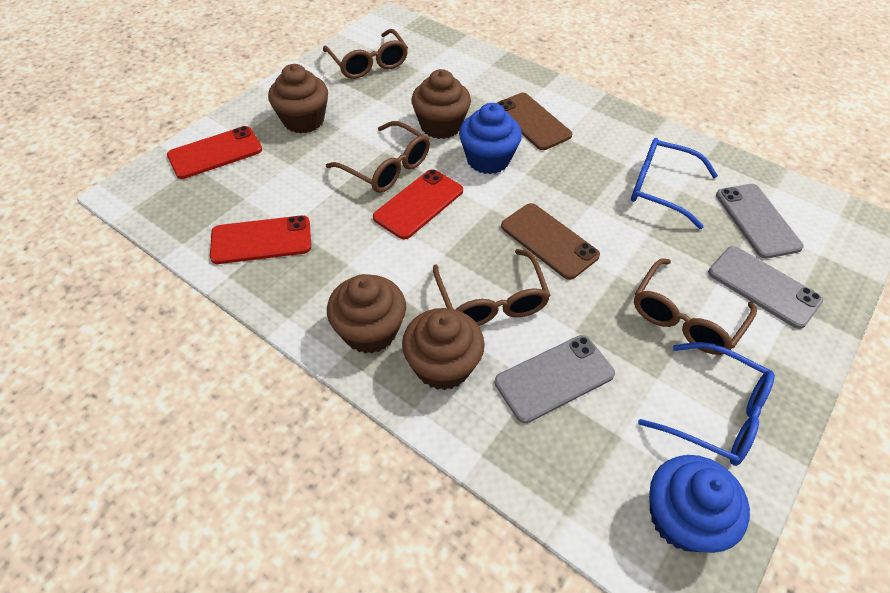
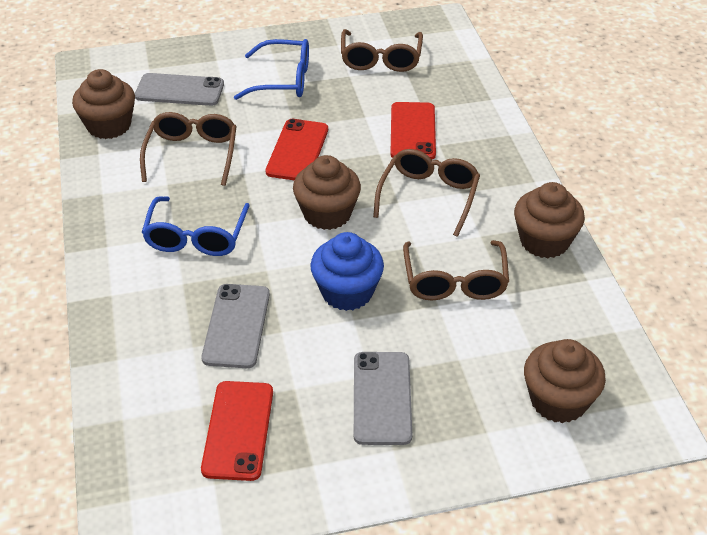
blue cupcake: [459,103,522,174] [649,455,750,553] = 2 -> [310,232,384,311] = 1
brown phone: [497,93,572,150] [501,203,600,280] = 2 -> none = 0

